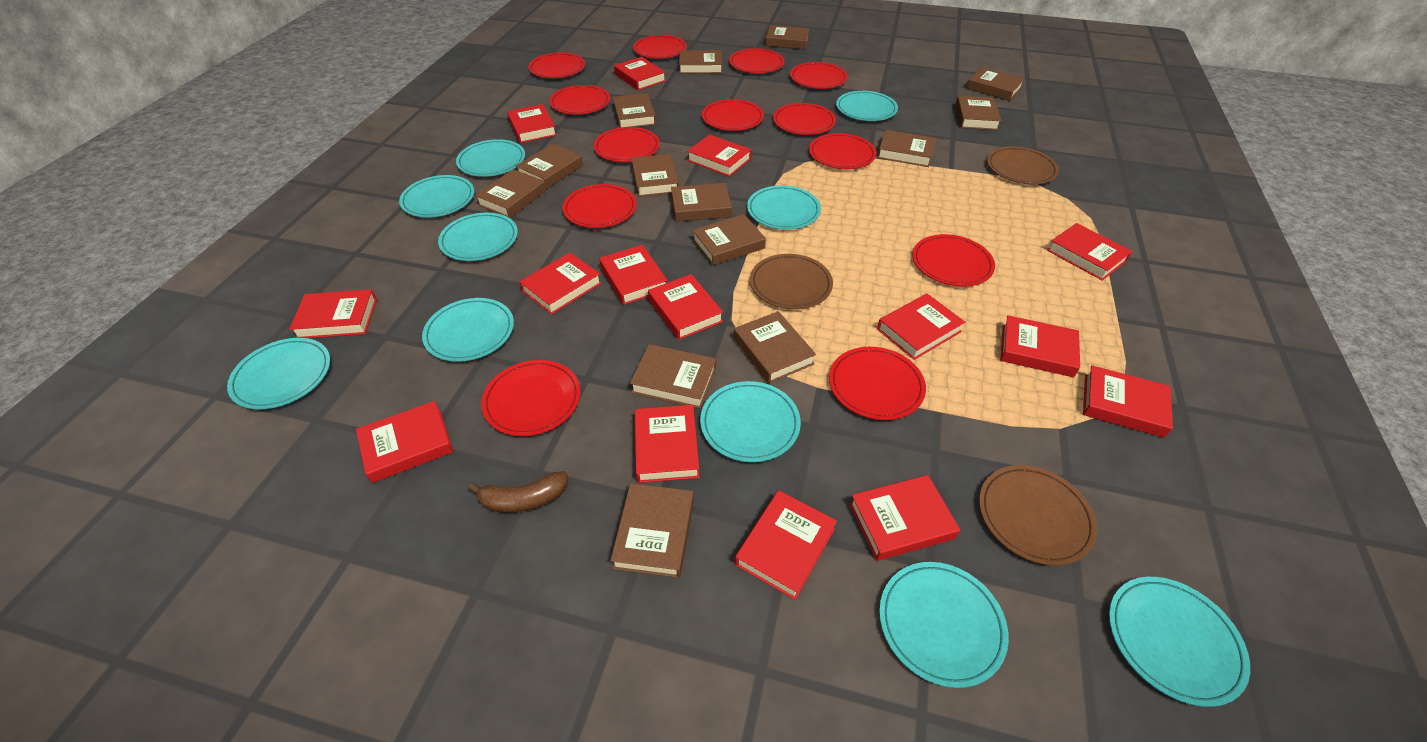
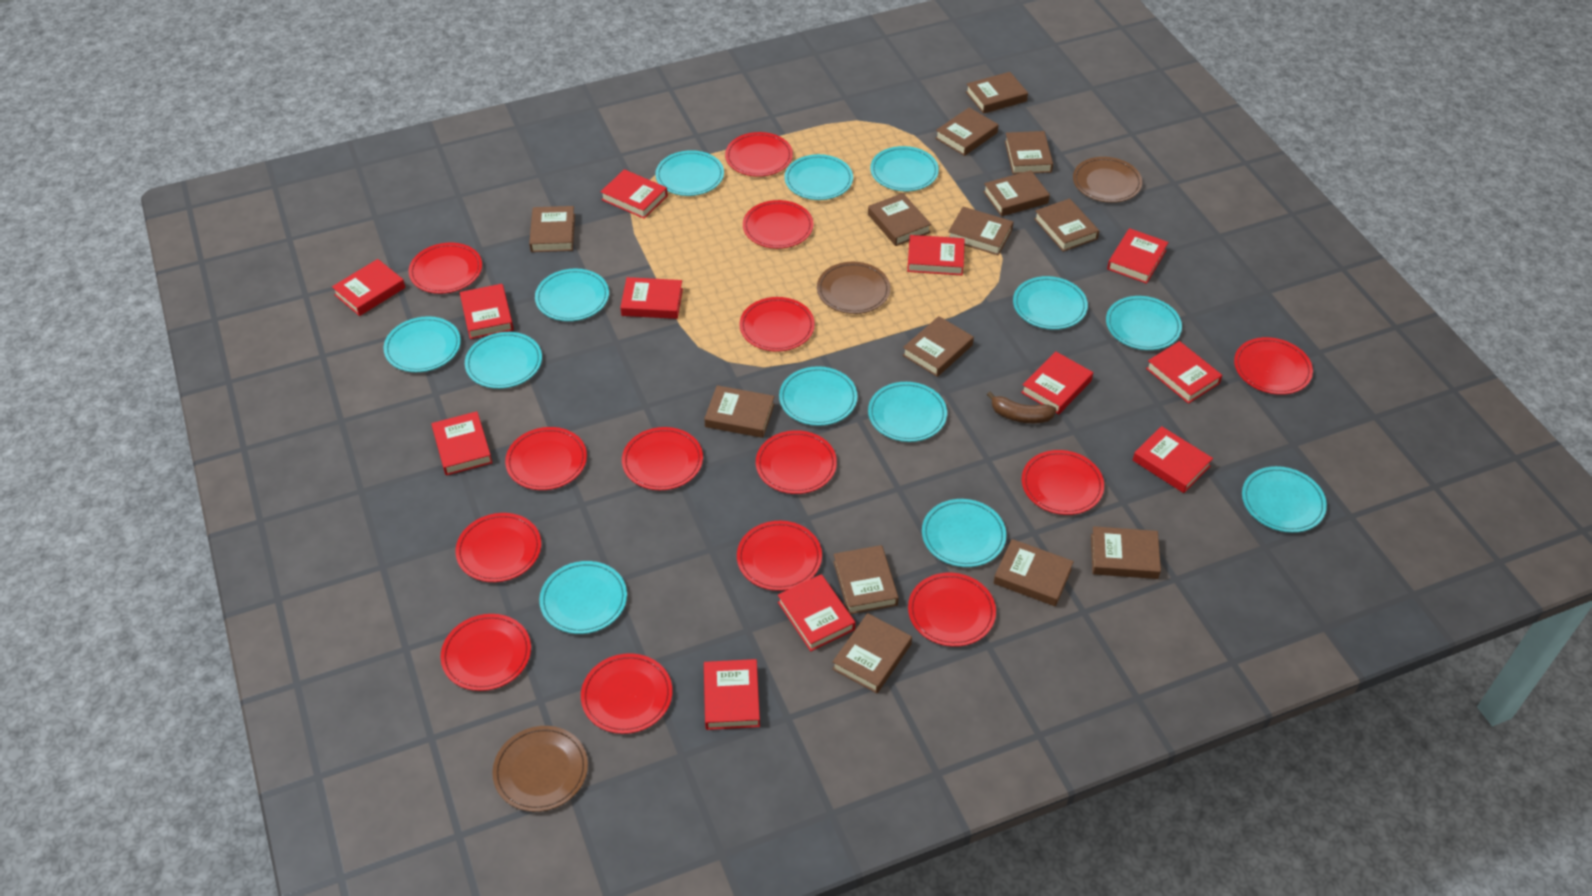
red book: [289,289,377,338] [356,401,453,483] [507,104,557,143] [519,253,602,315] [599,245,668,305] [614,57,666,90] [635,405,700,483] [648,274,723,340] [687,134,751,177] [735,490,837,600] [849,475,960,561] [877,294,965,360] [1000,315,1080,377] [1047,223,1132,280] [1083,365,1173,438] = 15 -> [332,259,405,316] [431,411,492,476] [460,284,514,339] [600,169,668,219] [620,277,683,319] [704,659,760,730] [778,574,855,651] [907,235,965,275] [1021,351,1093,414] [1107,228,1169,284] [1133,426,1213,493] [1146,341,1222,404] = 12
red plate: [481,360,581,436] [528,53,585,78] [550,85,610,115] [563,184,637,228] [594,127,660,162] [633,35,687,59] [702,99,764,131] [729,48,785,74] [773,103,836,135] [790,62,848,89] [809,133,876,169] [829,347,926,420] [912,234,995,286] = 13 -> [409,243,482,294] [440,614,531,691] [455,513,541,582] [505,427,587,490] [581,653,672,734] [622,427,703,490] [725,132,793,177] [737,521,822,591] [739,297,815,352] [743,200,813,249] [756,430,837,494] [908,573,996,647] [1022,450,1104,515] [1234,337,1313,395] = 14
turquoise plate: [227,338,331,409] [399,175,474,217] [422,298,514,362] [438,213,518,261] [456,139,525,177] [700,381,801,462] [747,185,821,230] [836,91,898,121] [879,562,1009,688] [1109,577,1250,707] = 10 -> [383,316,461,372] [465,332,542,389] [535,269,609,321] [539,561,627,634] [655,150,724,196] [779,366,858,426] [784,154,853,200] [868,382,947,442] [870,146,939,191] [922,499,1006,567] [1013,276,1088,330] [1106,296,1182,350] [1242,466,1327,533] = 13

